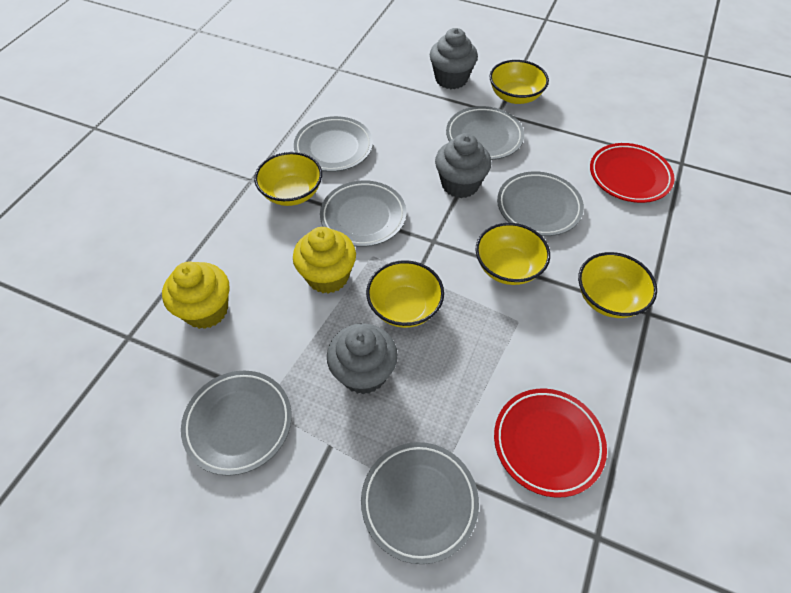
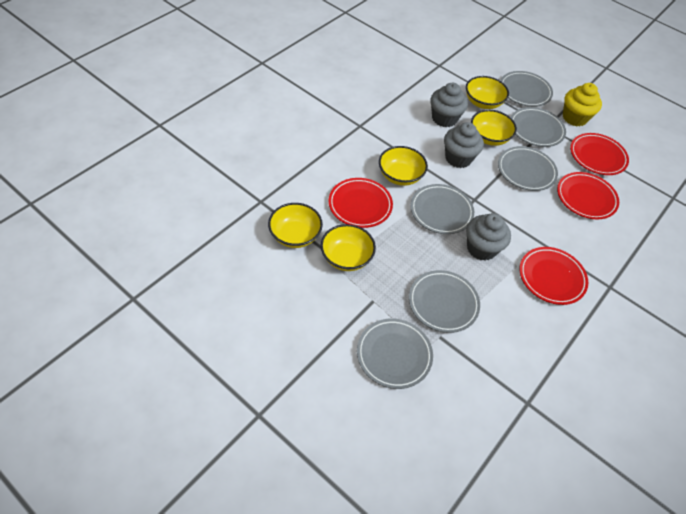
red plate: [494,388,607,498] [590,143,674,203] = 2 -> [329,178,393,228] [520,247,588,305] [557,172,619,219] [570,133,629,175] = 4
yellow cupcake: [162,262,230,329] [293,227,356,294] = 2 -> [563,83,602,126] = 1

